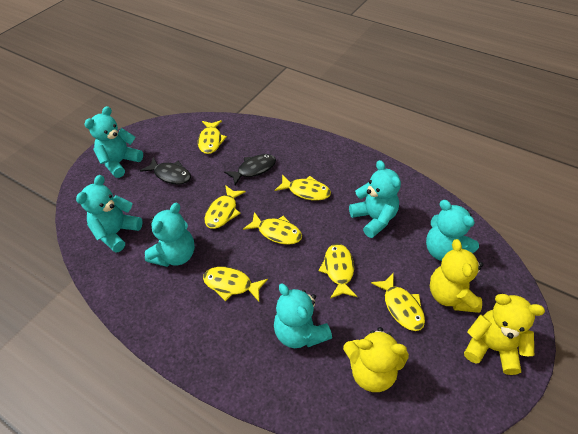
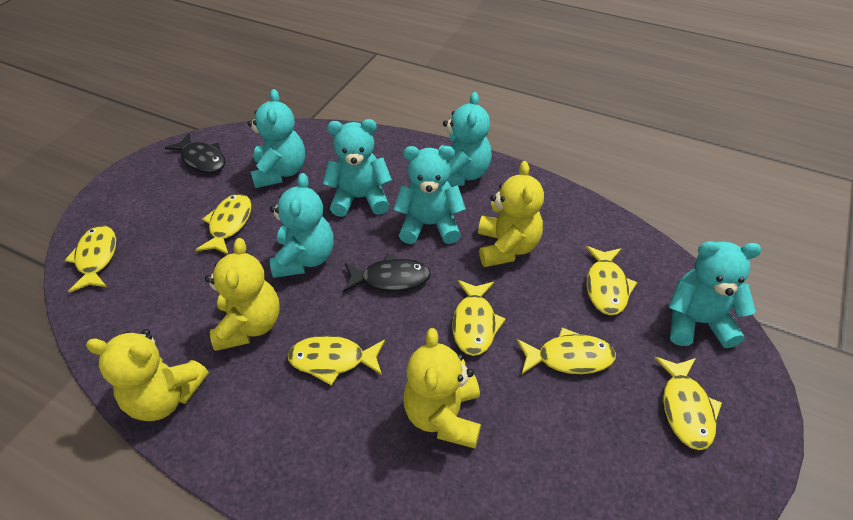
yellow teddy bear: [343,327,409,392] [430,239,483,313] [464,294,545,375] = 3 -> [86,329,209,421] [205,238,280,351] [403,328,481,448] [478,161,544,267] = 4

